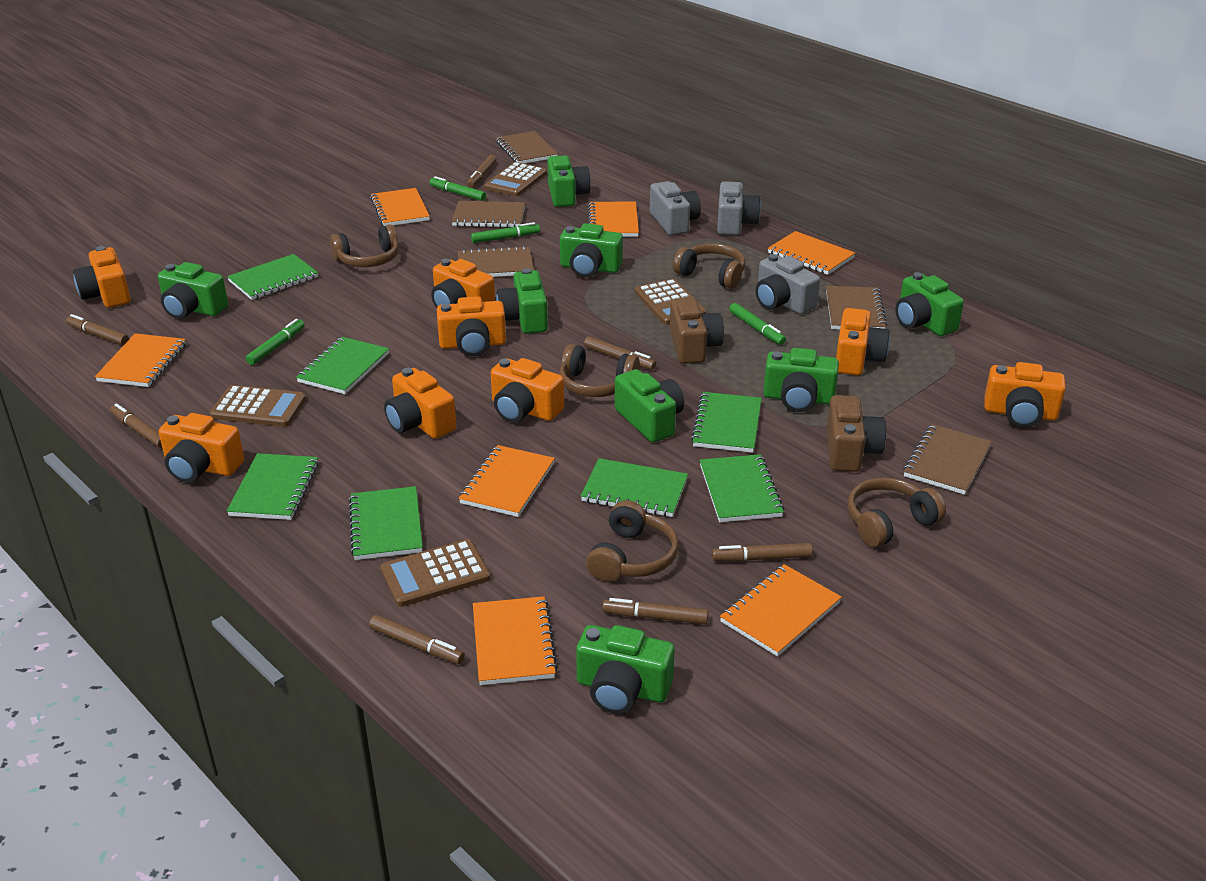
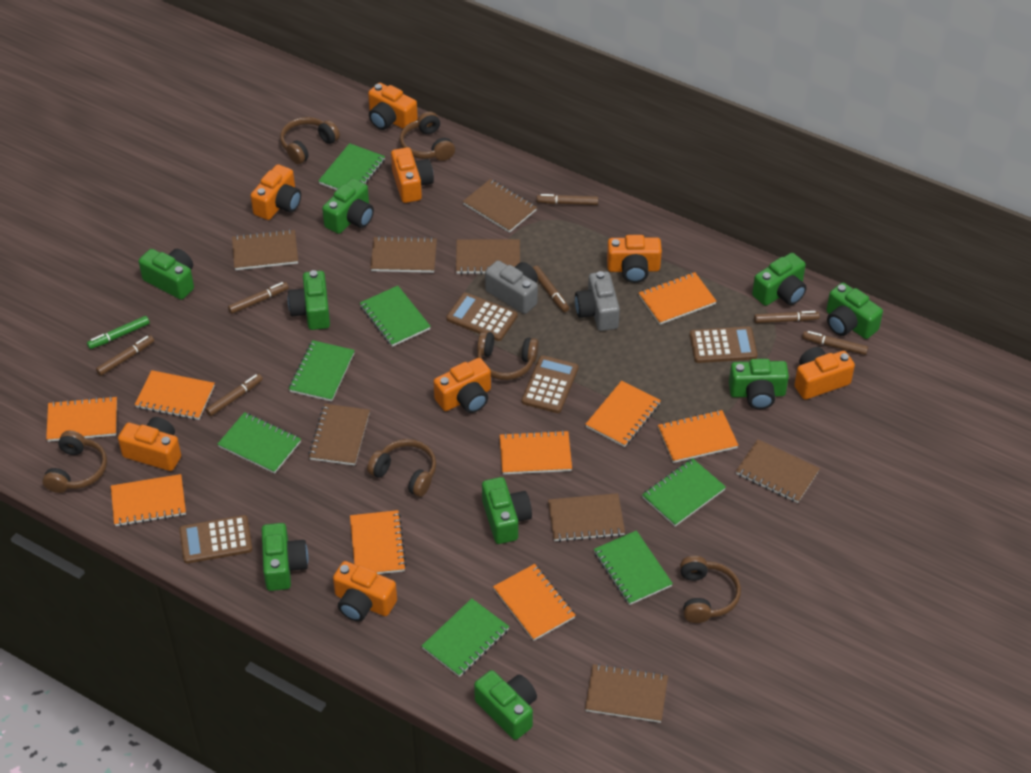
brown camera: [670,298,724,364] [827,395,886,472] = 2 -> none = 0
brown headphones: [330,224,399,267] [560,344,640,397] [586,500,679,582] [673,243,746,289] [848,478,946,548] = 5 -> [42,431,107,493] [280,117,340,164] [367,439,436,497] [400,111,455,161] [477,331,539,380] [680,556,741,623] = 6
brown notebook: [452,201,525,228] [458,245,534,277] [496,131,558,164] [826,286,887,330] [903,424,992,495] = 5 -> [232,229,298,270] [308,404,370,465] [370,236,437,273] [456,239,520,274] [463,179,537,233] [548,493,625,542] [585,664,668,723] [736,439,820,503] = 8
green camera: [158,262,228,319] [496,268,548,334] [547,156,591,207] [560,223,623,277] [576,625,675,714] [615,369,684,442] [764,348,839,412] [896,272,964,336] = 8 -> [139,249,194,300] [262,523,308,591] [288,270,330,330] [322,178,374,234] [474,670,537,740] [482,477,532,544] [729,359,789,409] [752,253,807,306] [827,283,883,339] = 9
green marker: [246,319,305,365] [429,176,486,201] [471,222,540,243] [729,303,786,345] = 4 -> [87,316,150,349] = 1
grey camera: [650,181,701,236] [717,181,761,235] [755,254,820,314] = 3 -> [485,260,538,314] [575,271,620,331] = 2
orange notebook: [95,333,186,387] [370,188,430,226] [459,445,555,517] [473,596,558,685] [588,201,639,237] [720,564,842,656] [768,231,855,275] = 7 -> [46,396,117,442] [111,474,186,526] [135,370,215,420] [350,510,407,574] [493,564,576,641] [500,430,572,475] [585,381,661,447] [639,272,717,325] [658,410,738,463] = 9

